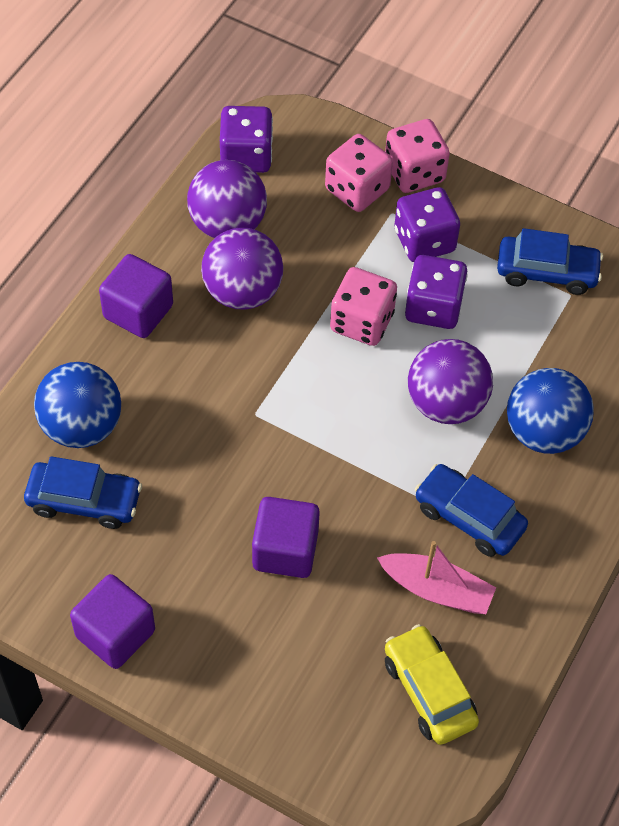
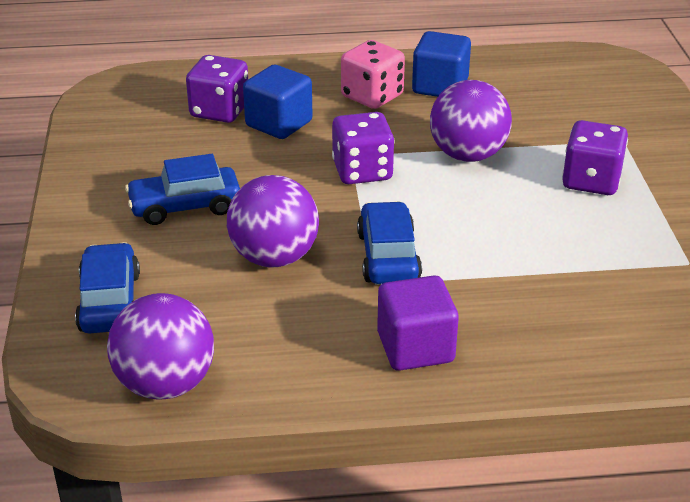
blue ball: [34,362,121,448] [507,368,594,454] = 2 -> none = 0
blue cube: none = 0 -> [243,65,313,139] [412,31,471,97] = 2
pink boat: [377,541,496,614] = 1 -> none = 0
pink dice: [325,134,393,212] [330,267,397,346] [385,119,450,193] = 3 -> [341,40,405,109] = 1
purple cube: [70,574,155,669] [99,254,173,338] [252,497,320,578] = 3 -> [377,275,459,371] = 1
yellow car: [385,624,479,745] = 1 -> none = 0

